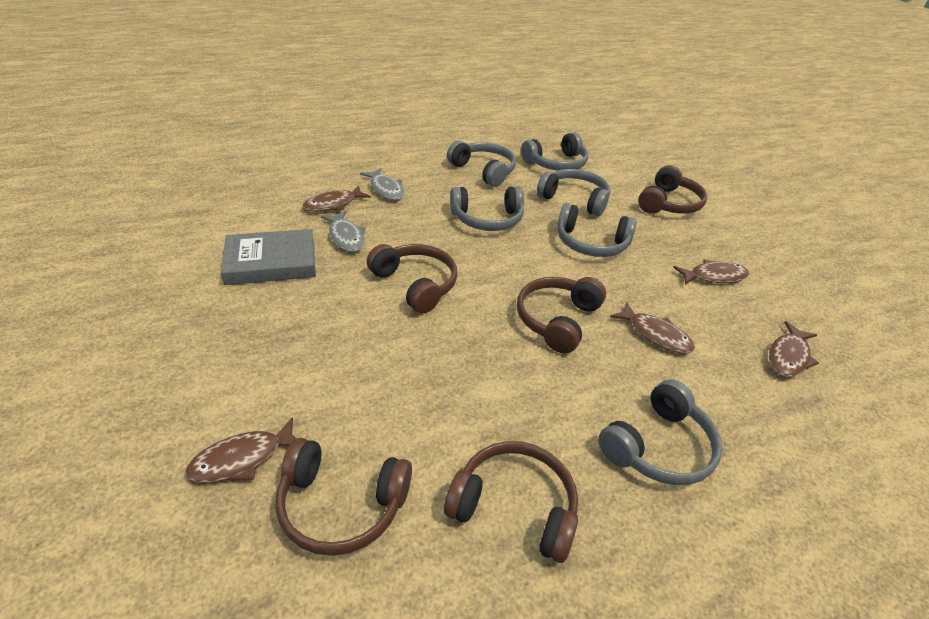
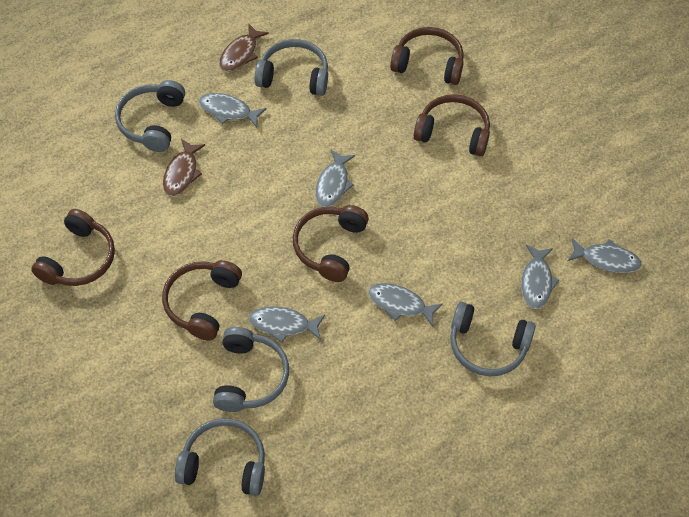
brown fish: [185,417,297,482] [302,185,371,211] [610,302,695,353] [673,259,749,285] [769,321,819,377] = 5 -> [163,139,205,196] [219,23,269,72] = 2
grey book: [221,229,316,285] = 1 -> none = 0
grey fish: [321,211,366,252] [360,168,404,200] = 2 -> [199,93,266,127] [249,306,325,343] [315,149,355,207] [368,283,443,326] [521,245,559,309] [568,238,642,273] = 6
grey headphones: [447,141,516,187] [450,186,524,231] [521,132,588,171] [537,169,610,216] [557,203,637,257] [598,379,722,485] = 6 -> [115,80,185,152] [175,418,265,496] [213,327,289,412] [255,39,328,96] [450,302,536,376] = 5

